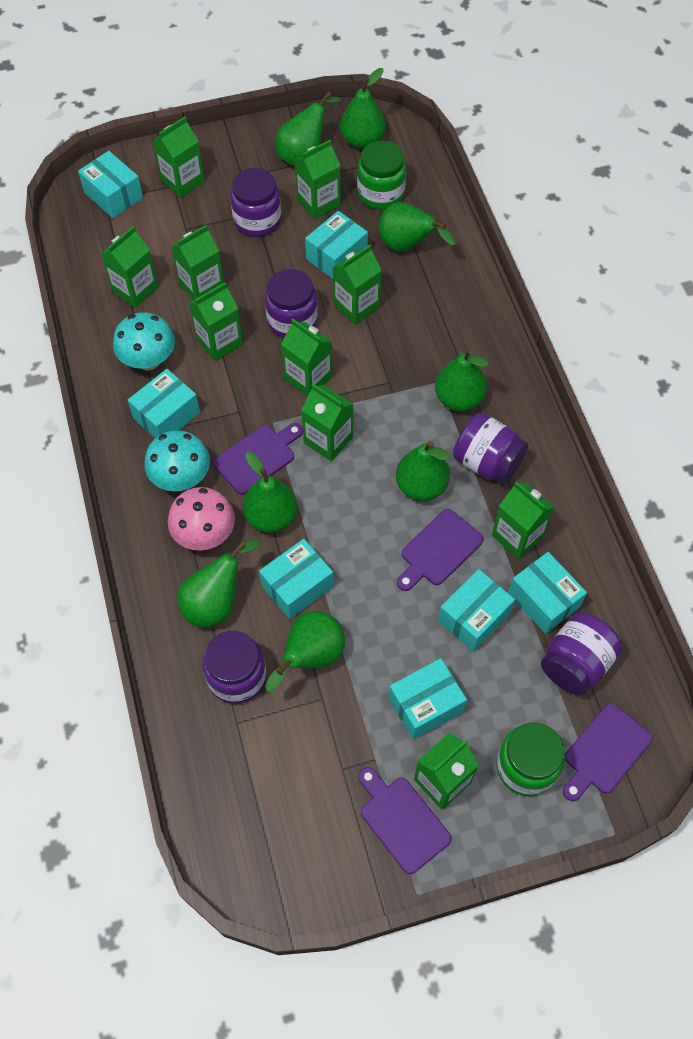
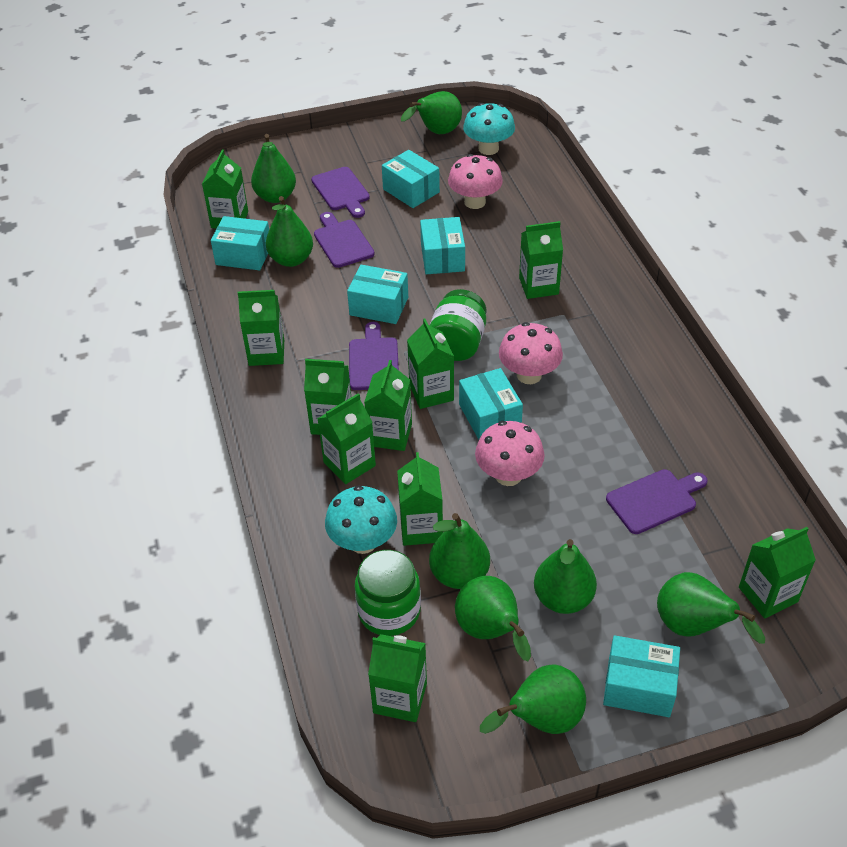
pink mushroom: [168,487,235,551] = 1 -> [448,154,503,209] [475,421,545,486] [499,322,563,384] = 3
purple jar: [202,631,266,704] [230,168,281,237] [265,269,318,338] [453,413,528,484] [541,613,622,696] = 5 -> none = 0
turquoise box: [78,151,143,218] [128,369,200,438] [259,539,333,619] [305,211,368,279] [388,658,467,739] [438,569,515,652] [508,552,587,634] = 7 -> [211,216,269,270] [347,265,408,324] [382,150,440,208] [420,217,465,274] [459,368,523,440] [603,635,680,717] = 6

